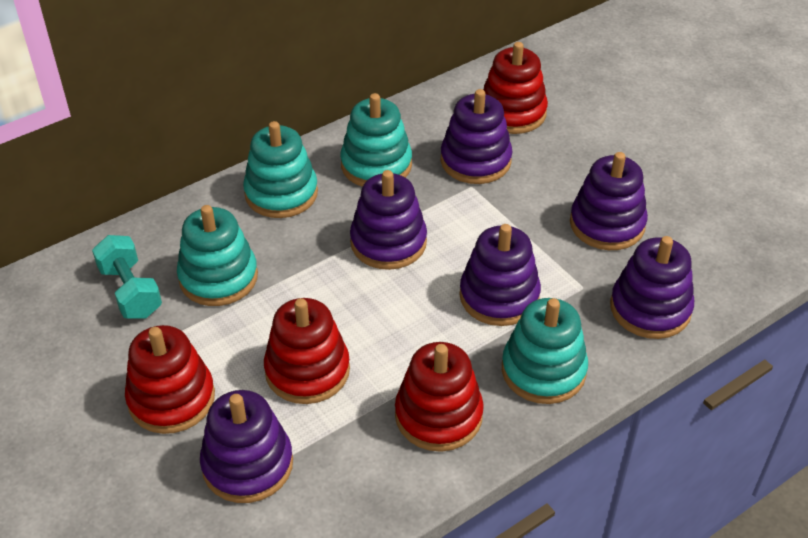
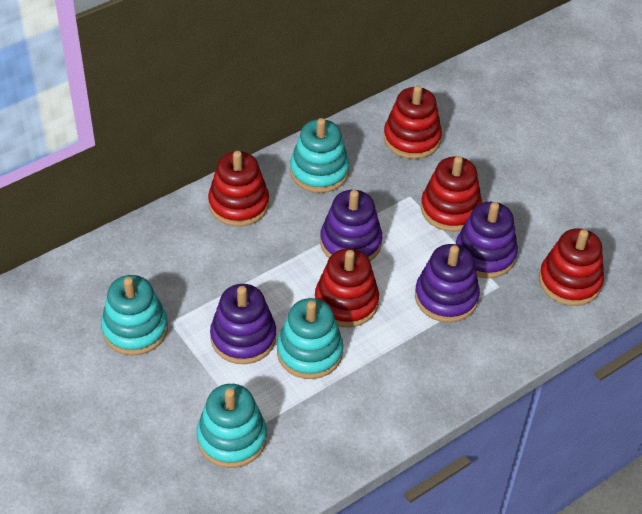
purple stacking toy: [200,390,293,503] [350,170,427,270] [441,89,512,184] [459,224,541,326] [570,152,648,250] [610,236,694,339] = 6 -> [210,284,276,364] [320,190,382,261] [415,244,480,323] [456,202,518,278] = 4
red stacking toy: [125,325,215,434] [264,298,350,404] [395,342,484,452] [483,42,548,134] = 4 -> [208,151,269,227] [315,248,379,327] [384,85,442,159] [421,156,482,232] [539,228,604,306] = 5
turquoise dumbbell: [92,235,162,319] = 1 -> none = 0

